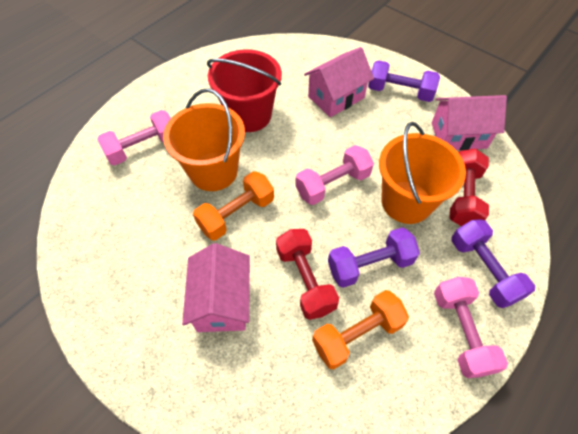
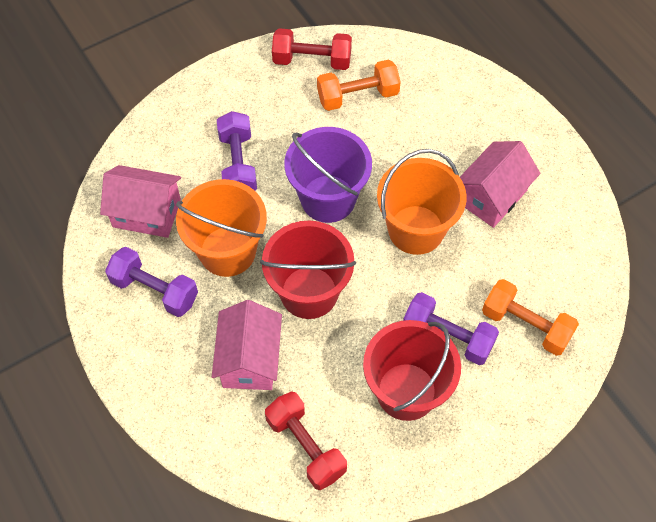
pink dumbbell: [97,110,171,165] [295,145,374,205] [434,277,508,378] = 3 -> none = 0
purple bucket: none = 0 -> [284,127,372,223] = 1
red bucket: [207,49,282,132] = 1 -> [260,221,356,319] [363,320,461,421] = 2

